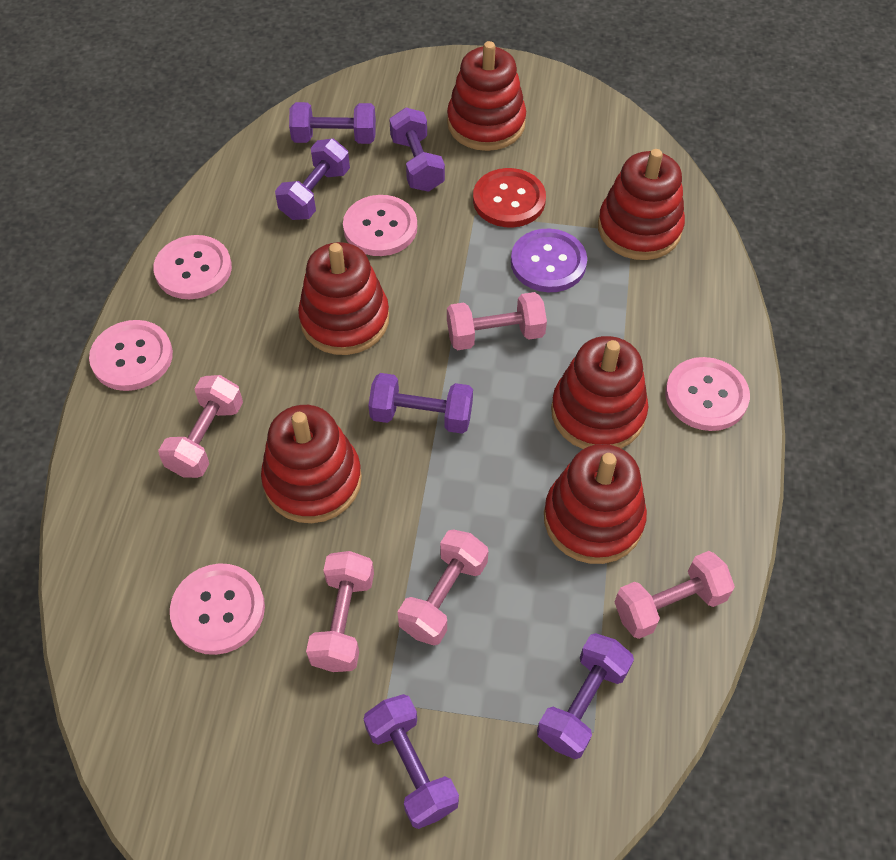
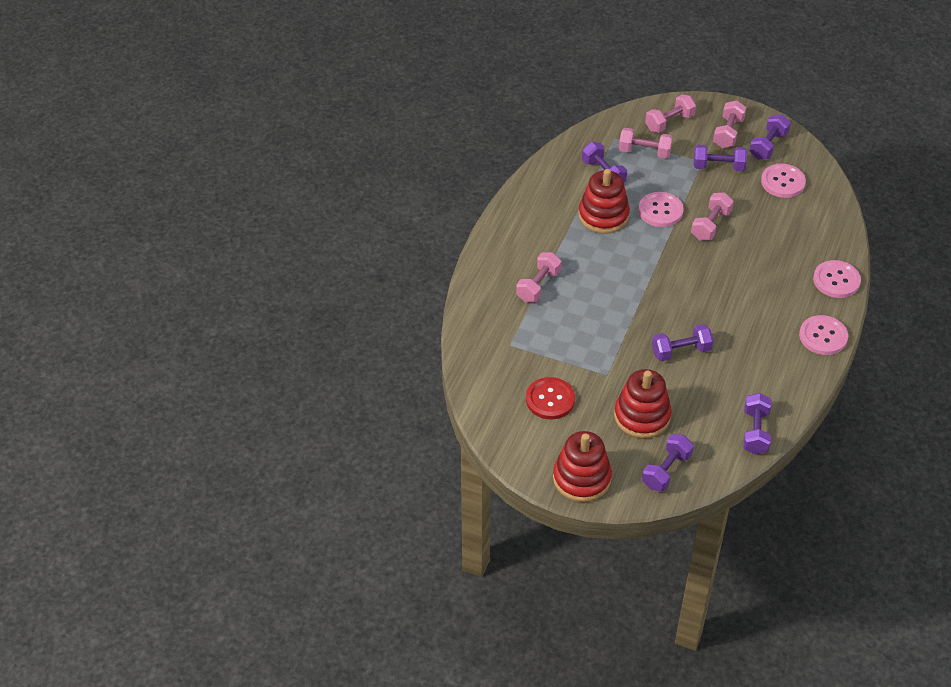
pink button: [89,320,173,391] [153,235,232,299] [170,563,265,655] [343,195,417,256] [665,357,750,431] = 5 -> [638,192,684,227] [761,164,806,198] [799,315,848,355] [813,260,861,298] = 4
purple button: [511,229,587,292] = 1 -> none = 0
red stacking toy: [261,405,362,523] [298,242,389,355] [447,41,526,151] [544,444,647,564] [551,336,648,449] [598,149,685,260] = 6 -> [553,431,612,502] [578,169,630,234] [614,369,672,438] = 3

